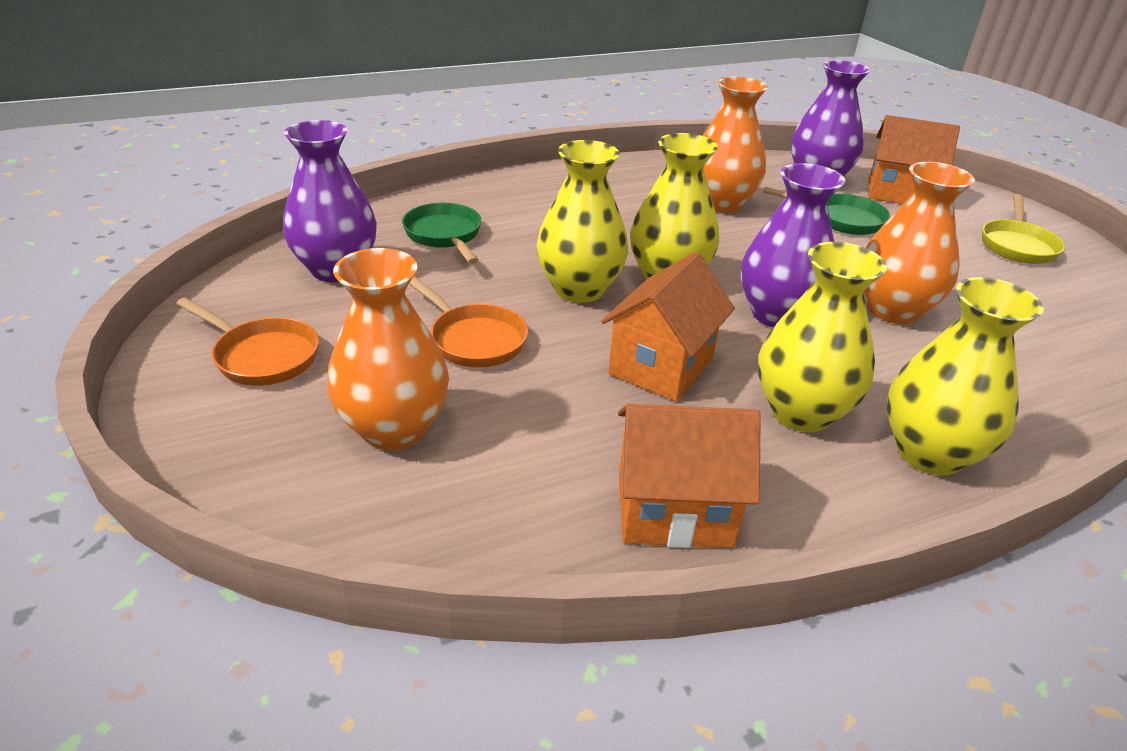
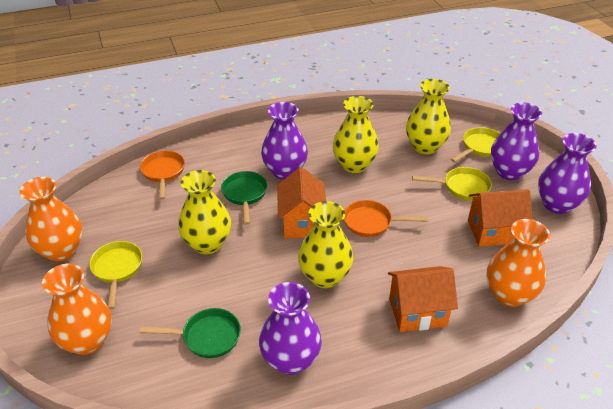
purple vase: [283,120,377,282] [741,163,845,328] [791,60,870,176] = 3 -> [259,282,322,375] [261,102,308,180] [491,102,542,180] [538,133,597,214] = 4
yellow pan: [982,194,1065,264] = 1 -> [89,241,142,310] [412,167,492,200] [451,127,500,162] = 3

